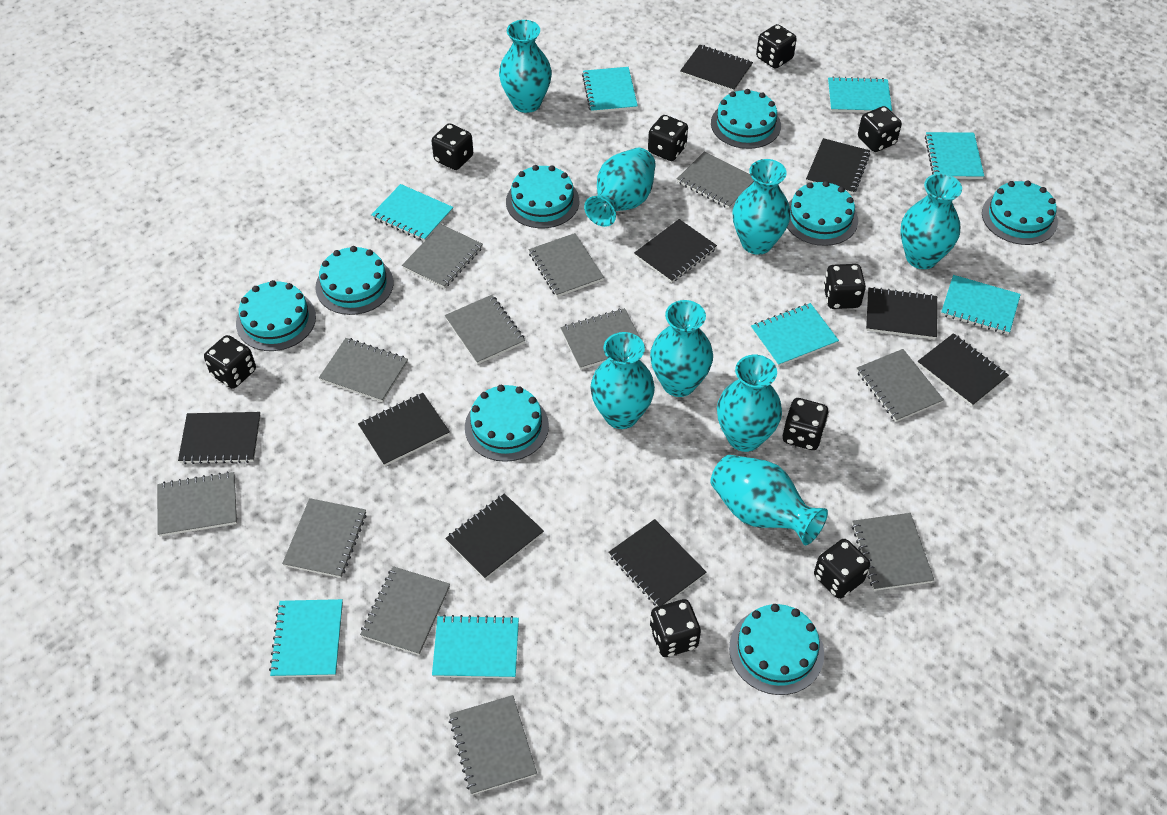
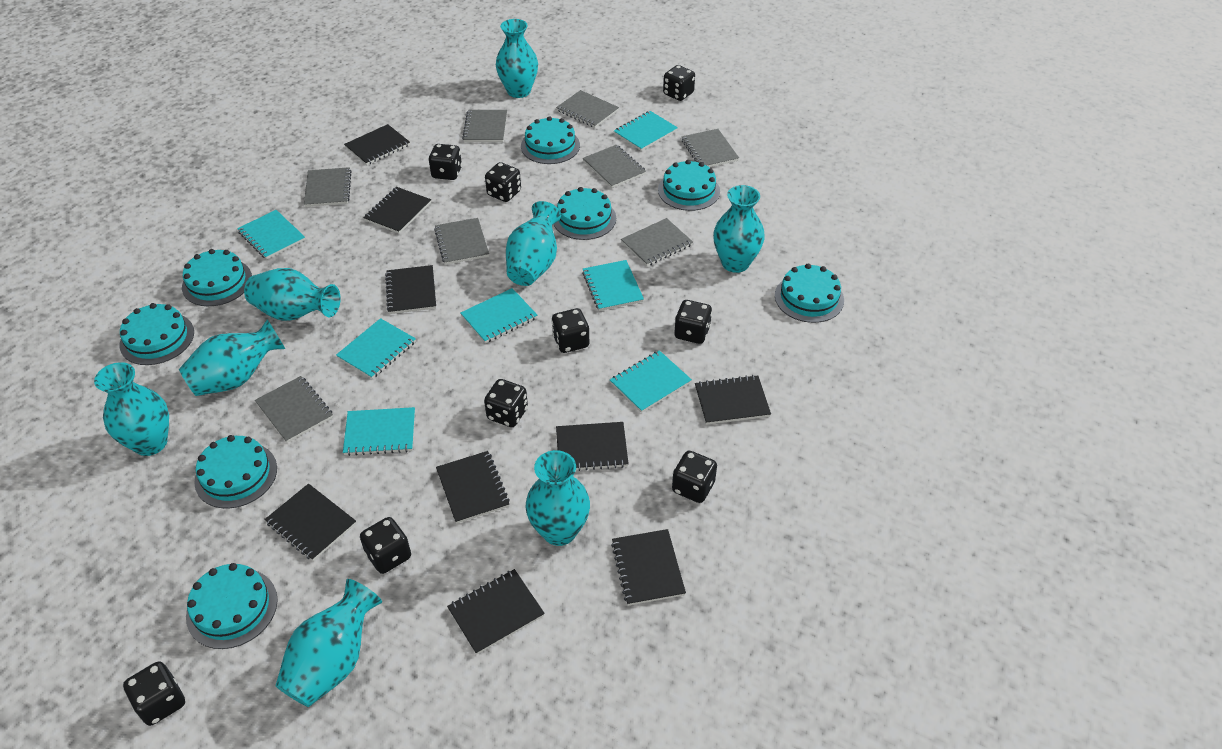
grey notebook: [157,471,237,536] [282,498,367,578] [319,338,408,402] [360,566,450,655] [402,224,483,289] [445,295,525,365] [449,695,537,795] [529,233,604,297] [560,308,645,370] [677,151,754,209] [852,513,934,591] [857,349,944,422] = 12 -> [255,376,333,443] [304,167,352,207] [434,218,489,265] [462,110,507,142] [556,90,619,128] [583,145,646,188] [621,218,693,266] [682,129,739,167] = 8
turquoise notebook: [269,599,343,678] [371,184,453,241] [432,615,519,679] [582,67,638,113] [751,303,839,367] [828,77,892,113] [925,132,984,179] [941,275,1021,335] = 8 -> [237,210,305,259] [336,318,416,379] [343,407,415,456] [460,288,537,343] [582,260,644,311] [610,350,692,413] [614,111,678,151] = 7

